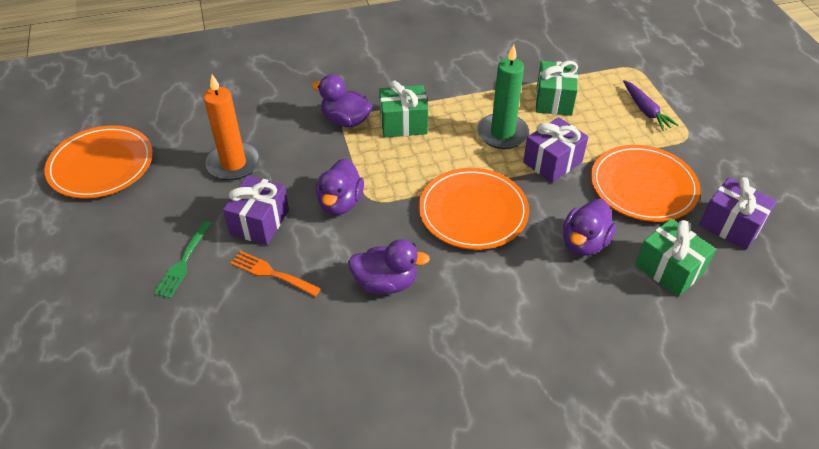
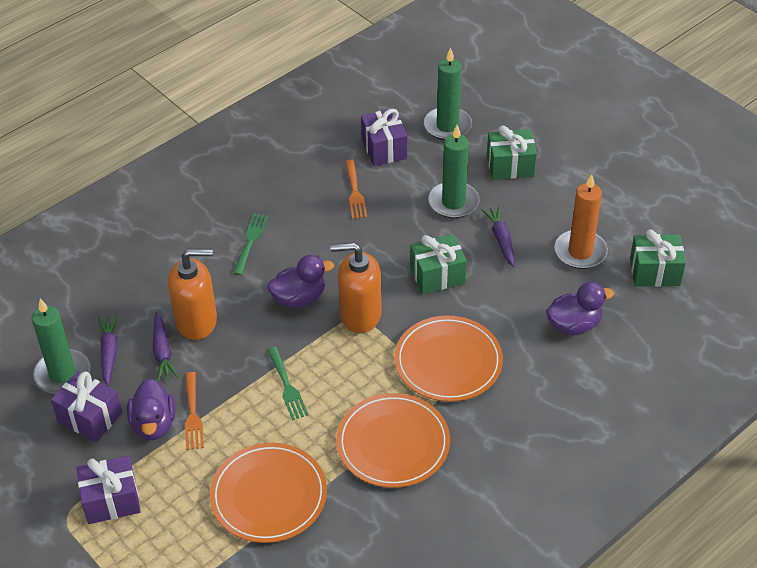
green candle: [477,44,529,149] = 1 -> [32,298,90,394] [424,48,472,140] [428,125,480,218] = 3
green fork: [154,221,212,299] = 1 -> [233,213,268,275] [267,347,308,420] = 2
orange fork: [230,251,321,297] = 1 -> [185,372,204,450] [345,160,367,219] = 2
orange soap dispenser: none = 0 -> [168,249,217,340] [330,242,382,333] = 2
purple carrot: [623,80,678,131] = 1 -> [98,315,118,386] [153,312,179,382] [482,206,515,268] = 3
purple duck: [312,75,373,127] [316,158,364,215] [348,239,430,295] [563,199,616,256] = 4 -> [127,379,175,440] [267,255,334,308] [546,282,614,335] = 3

